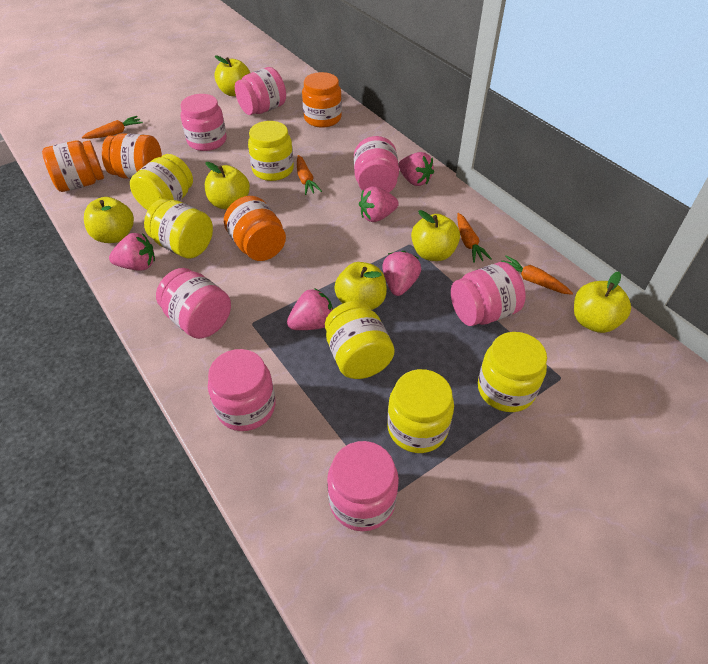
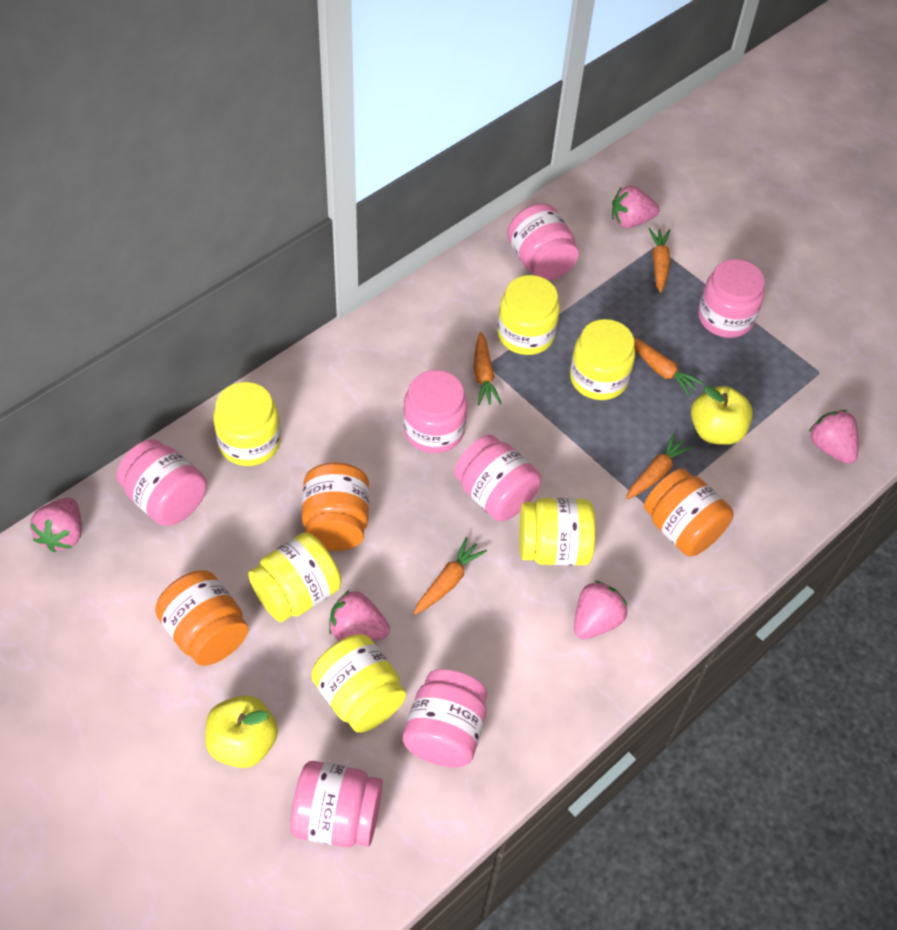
orange carrot: [82,116,143,139] [297,155,322,195] [457,213,492,263] [501,255,573,295] = 4 -> [414,537,487,615] [474,332,502,406] [626,433,693,499] [634,338,704,397] [648,228,670,293] = 5
orange jar: [42,140,104,192] [102,133,162,179] [224,196,286,261] [302,72,342,128] = 4 -> [155,570,249,666] [302,462,369,551] [644,468,733,556] = 3
yellow apple: [84,197,134,243] [205,162,250,210] [214,55,250,96] [334,262,387,310] [411,210,460,261] [574,272,631,333] = 6 -> [205,695,278,768] [691,386,753,445] = 2

